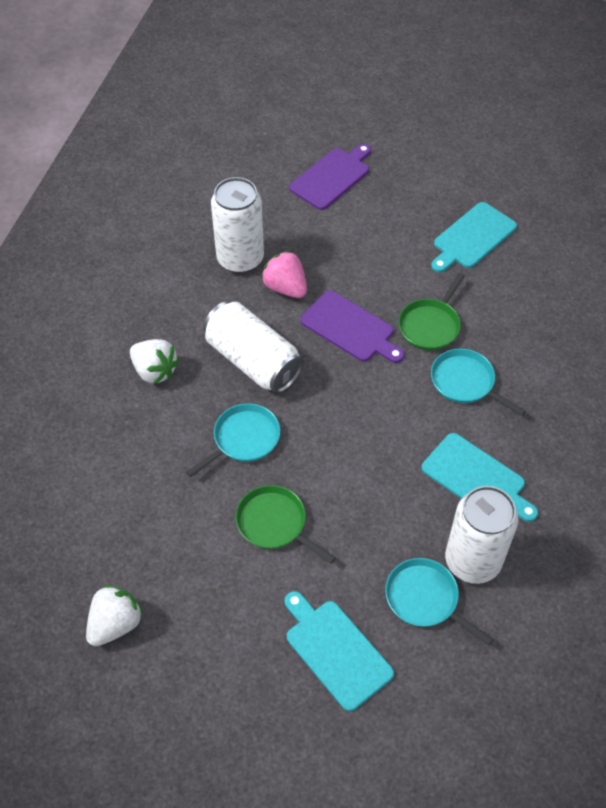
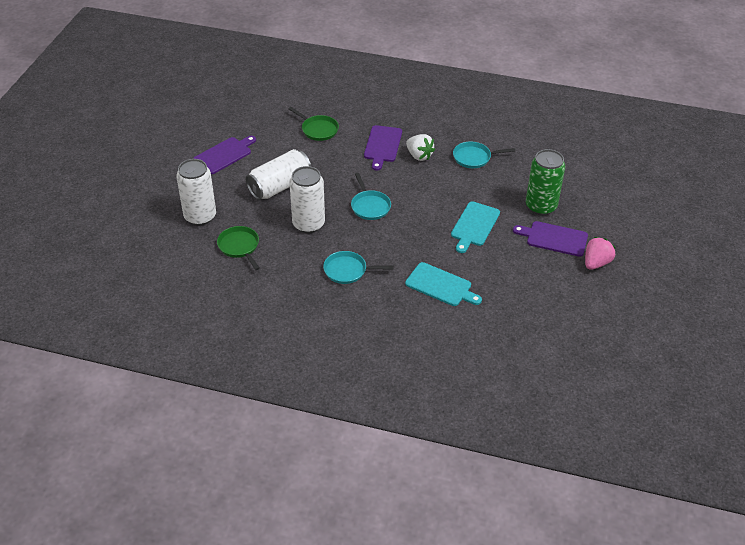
green can: none = 0 -> [526,149,565,215] = 1
purple cutting board: [289,144,371,210] [300,290,404,363] = 2 -> [193,136,256,174] [364,125,402,171] [513,221,588,257] = 3
turquoise cutting board: [285,591,394,711] [422,433,538,522] [431,202,517,272] = 3 -> [405,262,482,306] [451,201,500,253] = 2
white strawberry: [86,585,144,647] [130,339,179,385] = 2 -> [406,134,435,161] = 1

